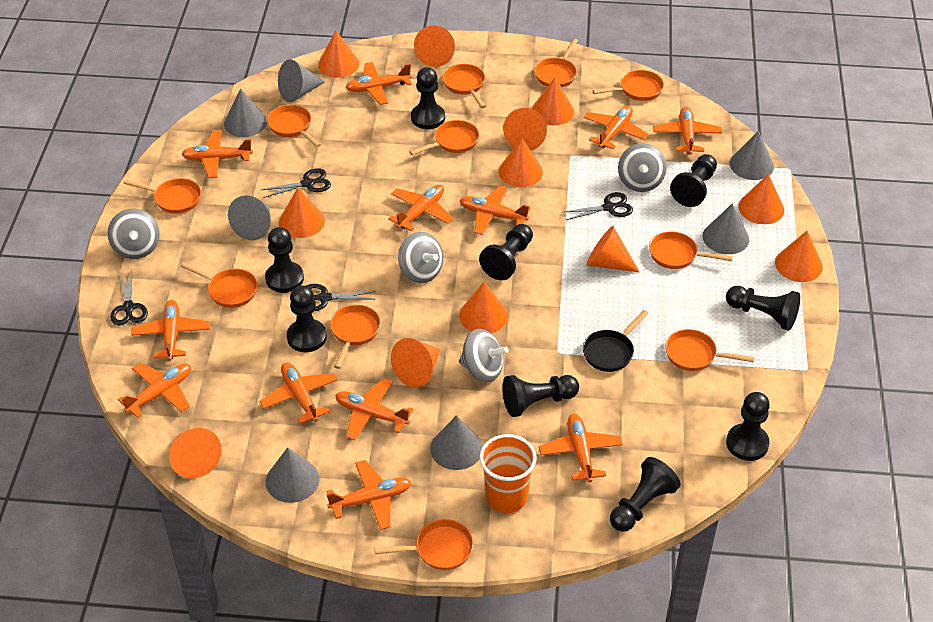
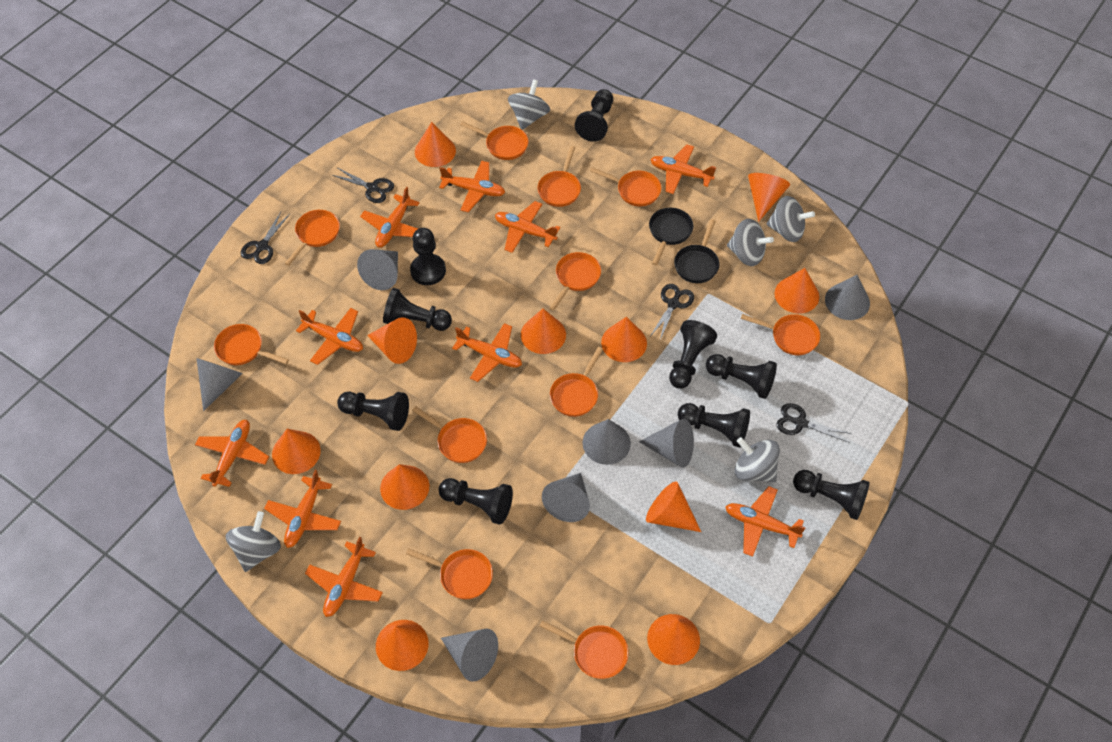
black pan: [583,310,649,372] = 1 -> [649,208,693,265] [674,219,720,283] = 2
grey spinning top: [108,209,160,259] [398,232,443,283] [459,329,509,382] [618,143,667,192] = 4 -> [225,511,281,572] [508,79,550,130] [727,219,774,266] [735,437,780,482] [766,196,815,242] = 5
orange cone: [169,428,222,478] [279,188,325,238] [318,31,359,77] [391,338,441,387] [414,25,455,67] [459,282,508,333] [499,138,543,187] [503,108,547,150] [532,77,574,125] [586,226,640,273] [738,174,784,224] [775,231,823,282] = 12 -> [272,429,321,474] [367,317,417,364] [376,620,428,671] [380,464,429,510] [415,122,456,167] [521,309,566,354] [601,317,647,362] [646,481,701,532] [647,614,700,665] [748,173,790,222] [774,268,819,313] = 11
orange cup: [479,434,537,513] = 1 -> none = 0
orange plane: [118,363,191,418] [131,300,210,361] [182,130,253,178] [260,363,338,424] [326,460,411,530] [335,378,414,440] [346,62,412,105] [388,185,454,231] [460,185,530,235] [539,414,623,483] [584,105,649,149] [653,107,722,155] = 12 -> [195,420,269,487] [264,470,341,548] [296,308,363,365] [305,537,383,617] [360,187,420,248] [439,161,505,212] [452,323,522,382] [495,201,560,253] [650,144,716,194] [725,486,805,557] = 10

